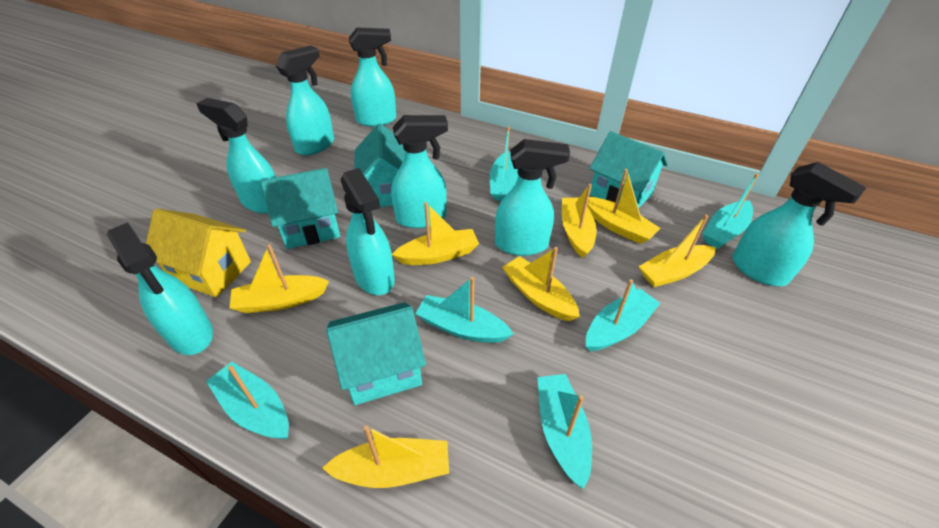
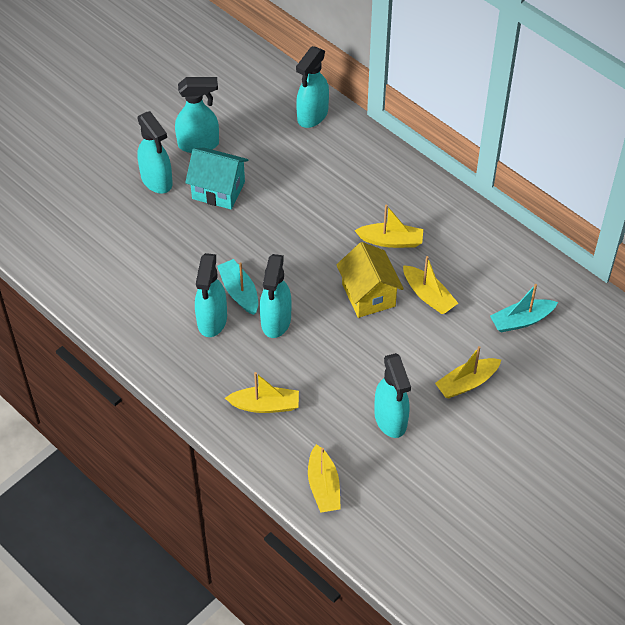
turquoise boat: [206,362,289,439] [415,277,513,343] [490,127,518,201] [537,374,592,490] [586,279,660,351] [703,173,759,249] = 6 -> [217,259,258,315] [490,284,558,333] = 2
turquoise house: [261,168,340,249] [326,302,426,405] [354,123,405,207] [589,131,668,208] = 4 -> [185,147,248,210] = 1
turquoise spray bottle: [107,222,213,355] [196,98,276,214] [275,45,334,155] [341,168,395,295] [349,27,396,127] [391,115,448,228] [495,139,570,256] [733,162,867,286] = 8 -> [137,111,173,194] [175,77,219,153] [195,253,227,337] [260,254,292,338] [296,46,329,128] [374,353,411,438] = 6
yellow boat: [229,244,329,313] [322,425,449,488] [392,202,479,265] [502,247,580,321] [562,184,597,258] [587,169,661,244] [639,215,716,287] = 7 -> [225,372,299,413] [308,444,341,513] [354,205,423,248] [403,256,458,314] [435,346,501,399] = 5

